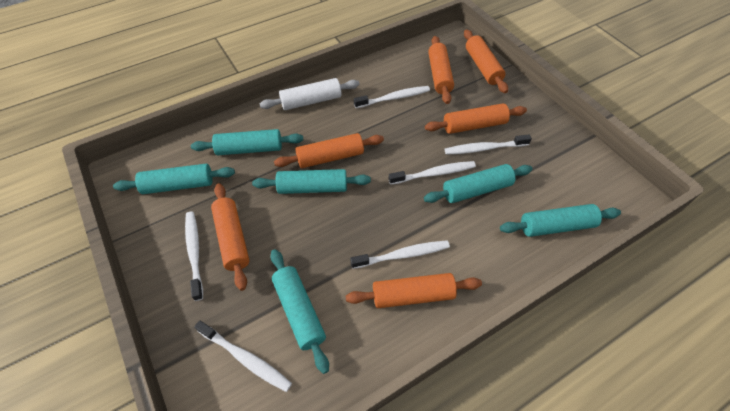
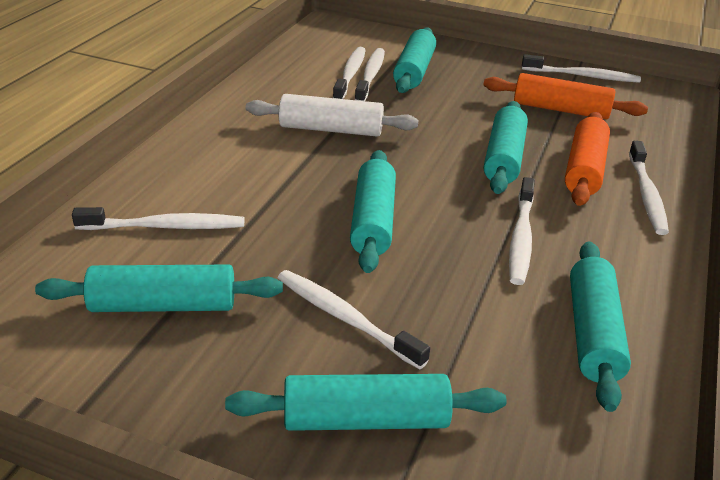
orange rolling pin: [211,183,250,291] [274,133,384,168] [346,273,482,308] [425,103,527,134] [428,36,454,104] [464,30,508,93] = 6 -> [483,73,648,119] [565,112,610,206] = 2
white toothbrush: [185,212,203,301] [194,321,292,392] [350,240,450,269] [354,86,430,108] [389,161,476,185] [445,135,532,155] = 6 -> [72,207,244,230] [278,270,430,369] [333,47,365,99] [355,48,385,101] [509,177,535,285] [522,54,641,83] [629,141,669,235] = 7

